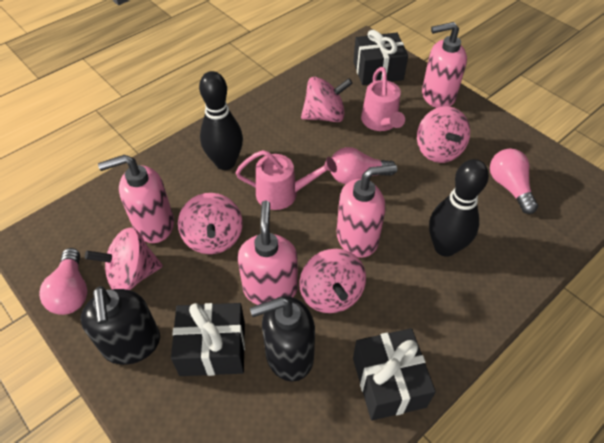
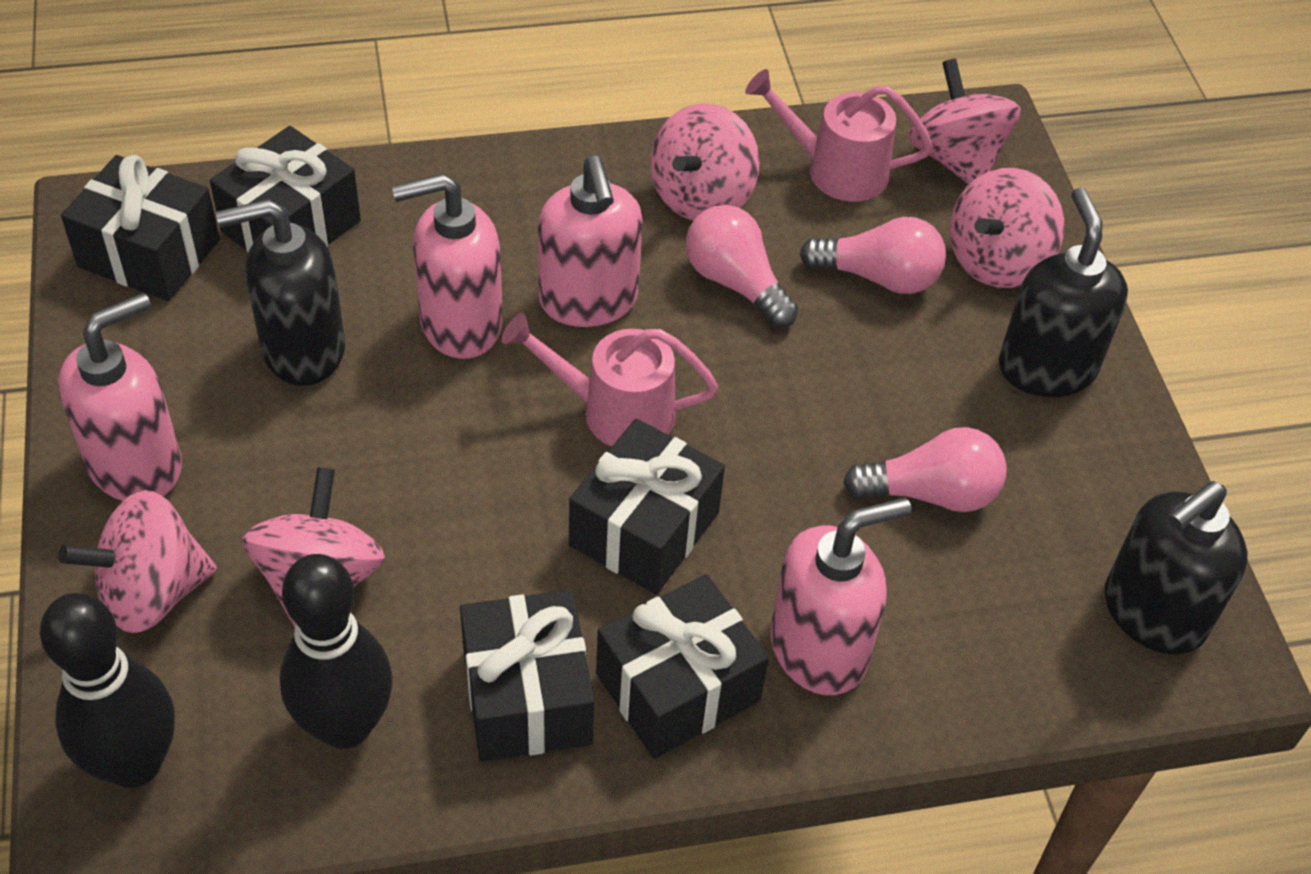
black gift: [171,303,245,376] [353,30,408,85] [353,328,436,420] = 3 -> [61,155,220,301] [210,126,361,252] [460,590,594,762] [569,418,725,594] [596,574,769,759] = 5
black soap dispenser: [81,286,160,365] [250,296,315,382] = 2 -> [216,199,345,386] [999,187,1128,397] [1105,481,1248,655] = 3

